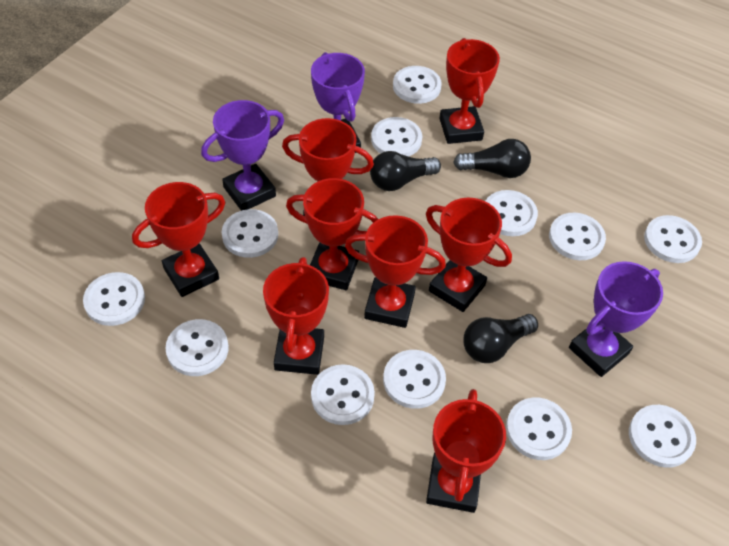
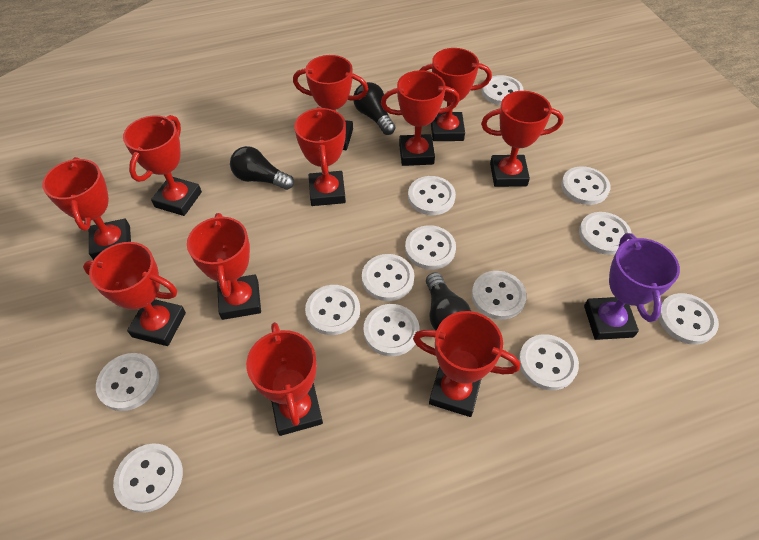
purple trophy: [201,100,284,211] [311,52,365,153] [569,261,663,377] = 3 -> [584,233,680,340] = 1
red trophy: [132,182,225,297] [263,257,329,375] [282,118,374,216] [286,178,378,290] [345,215,446,328] [426,198,512,312] [426,389,506,513] [439,38,500,144] = 8 -> [42,157,131,260] [83,242,186,346] [123,115,202,216] [187,213,261,320] [246,322,323,436] [293,55,368,150] [294,107,346,206] [381,70,459,166] [413,311,520,417] [420,48,492,141] [481,91,563,187] = 11
white button: [83,272,145,326] [165,319,229,376] [222,209,278,258] [311,364,375,425] [371,117,422,156] [383,350,446,409] [393,66,442,104] [485,190,538,236] [506,398,572,460] [549,213,606,260] [629,405,696,468] [644,215,702,263] = 12 -> [96,353,159,411] [113,444,183,513] [305,285,360,335] [362,254,414,301] [363,304,419,356] [405,225,456,270] [408,176,456,215] [472,271,527,320] [482,75,523,105] [519,334,579,390] [561,166,610,205] [579,212,631,255] [658,293,719,345] = 13

